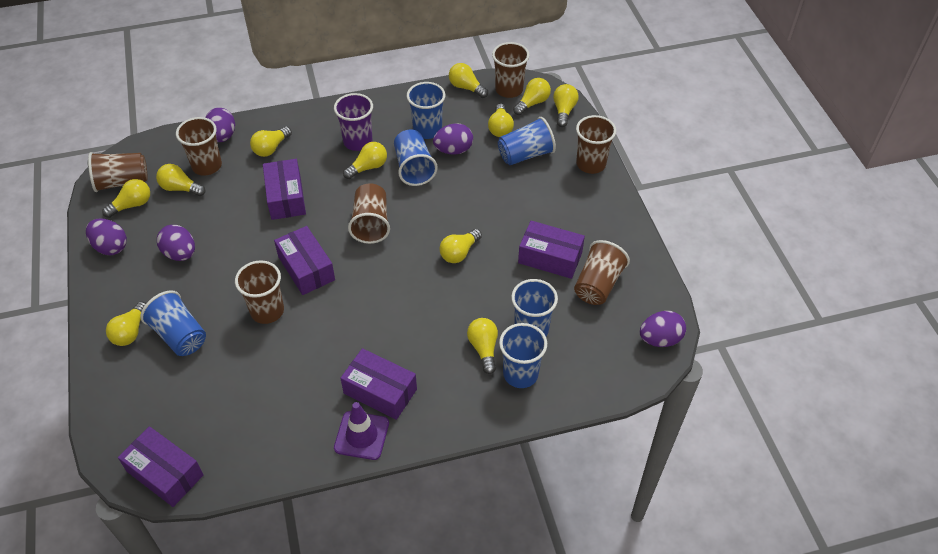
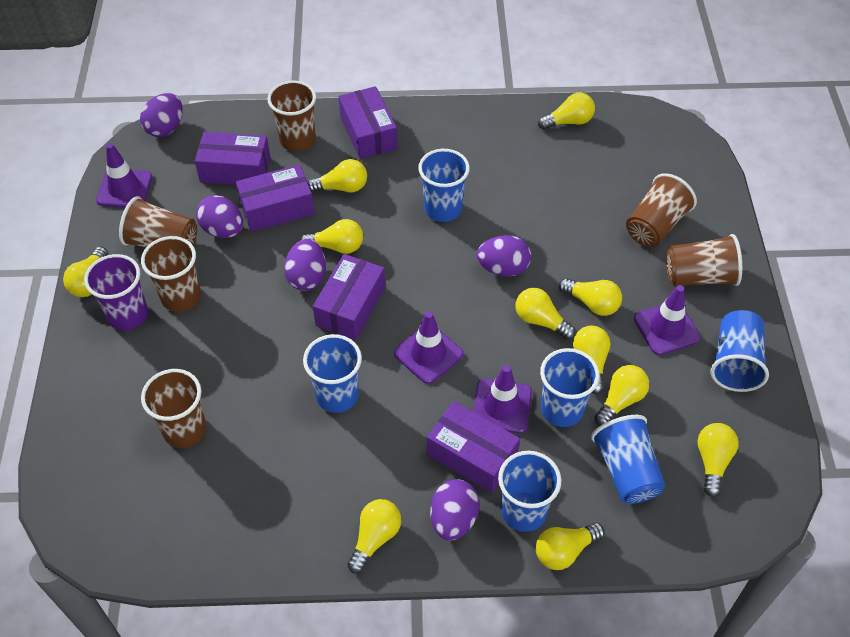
brown cup: [88,152,148,192] [176,117,222,176] [235,260,284,324] [348,183,390,244] [492,42,530,98] [574,240,630,305] [576,115,616,174] = 7 -> [119,196,197,247] [141,236,201,312] [141,369,207,448] [267,80,316,152] [626,173,697,247] [666,234,742,286] = 6
purple traffic cone: [334,402,389,460] = 1 -> [96,143,153,208] [394,311,463,384] [473,365,532,433] [634,285,701,355] = 4

